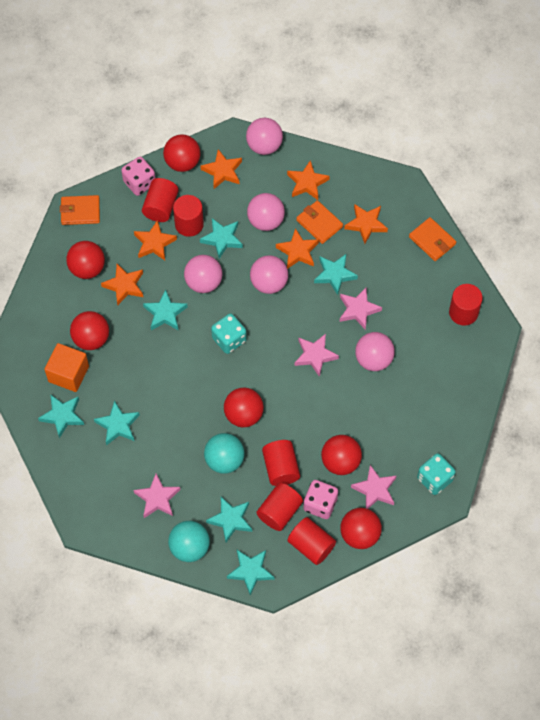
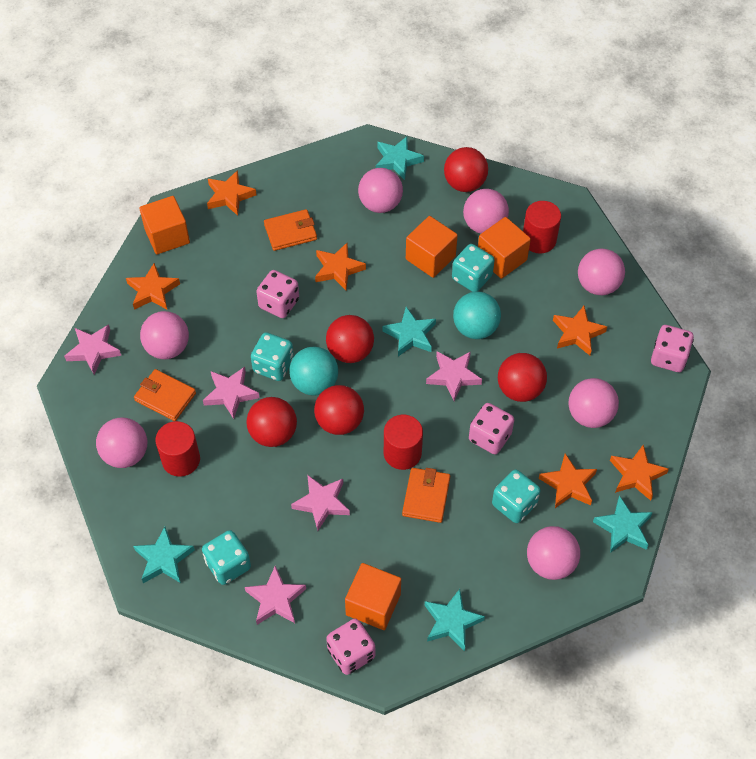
orange cube: [44,343,89,392] = 1 -> [139,196,190,255] [345,563,401,630] [406,216,458,278] [478,217,531,279] = 4
pink ball: [184,255,223,293] [246,118,283,155] [247,193,285,231] [250,255,288,294] [355,332,395,371] = 5 -> [96,418,147,468] [140,311,189,359] [358,168,403,213] [463,189,509,234] [527,526,580,580] [568,378,619,428] [578,249,625,295] = 7
pink dice: [121,157,155,196] [303,480,338,519] = 2 -> [256,270,299,318] [326,619,375,675] [469,403,514,454] [651,325,694,372] = 4
pink star: [133,474,180,518] [295,334,339,377] [340,288,382,330] [351,465,396,509] = 4 -> [64,324,121,375] [203,367,260,419] [245,566,306,625] [291,475,350,530] [426,351,482,401] = 5
red ball: [66,241,105,279] [70,311,109,350] [163,134,201,172] [224,388,264,427] [321,435,362,475] [340,508,382,549] = 6 -> [246,397,297,447] [314,385,364,435] [326,315,374,363] [444,147,488,192] [498,353,547,402] = 5
red cylinder: [142,178,179,222] [173,195,204,237] [256,483,303,531] [262,440,300,486] [287,517,336,565] [449,284,483,326] = 6 -> [155,421,200,477] [384,415,423,470] [523,201,561,253] = 3
turquoise dice: [211,314,247,354] [417,453,456,495] = 2 -> [202,530,251,585] [251,332,294,381] [452,244,495,292] [492,470,541,523] = 4
turquoise star: [38,394,84,439] [94,401,140,445] [143,289,188,330] [200,218,243,259] [206,497,252,542] [227,550,275,595] [314,254,358,295] = 7 -> [133,527,195,583] [376,136,424,180] [383,307,436,356] [424,589,485,651] [593,495,653,553] = 5

